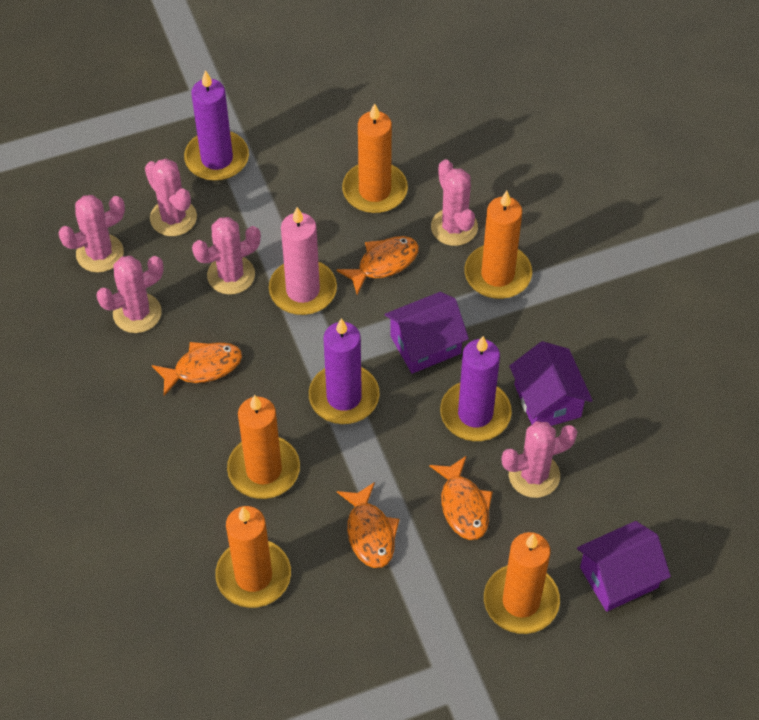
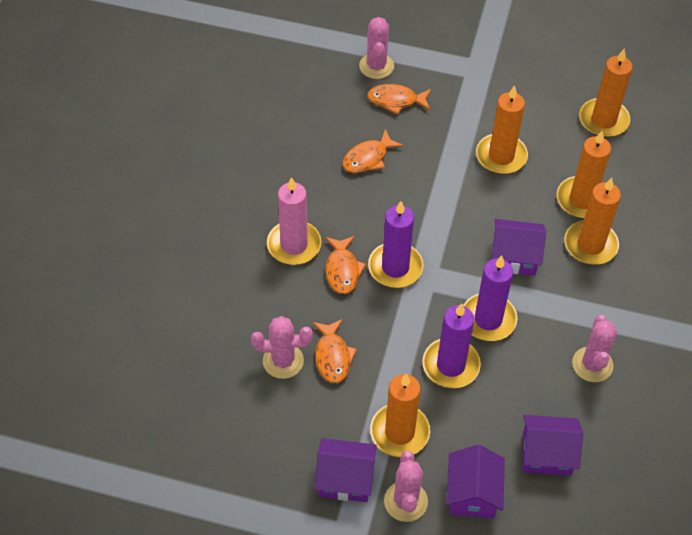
pink cactus: [58,195,125,273] [96,256,164,333] [145,158,197,236] [192,217,261,295] [431,159,478,246] [502,421,577,498] = 6 -> [251,316,313,379] [359,17,394,79] [384,451,428,522] [572,315,617,382] = 4
purple house: [385,292,469,374] [509,341,593,426] [577,521,671,612] = 3 -> [314,438,377,502] [446,445,505,518] [491,219,546,276] [523,415,583,476] = 4

